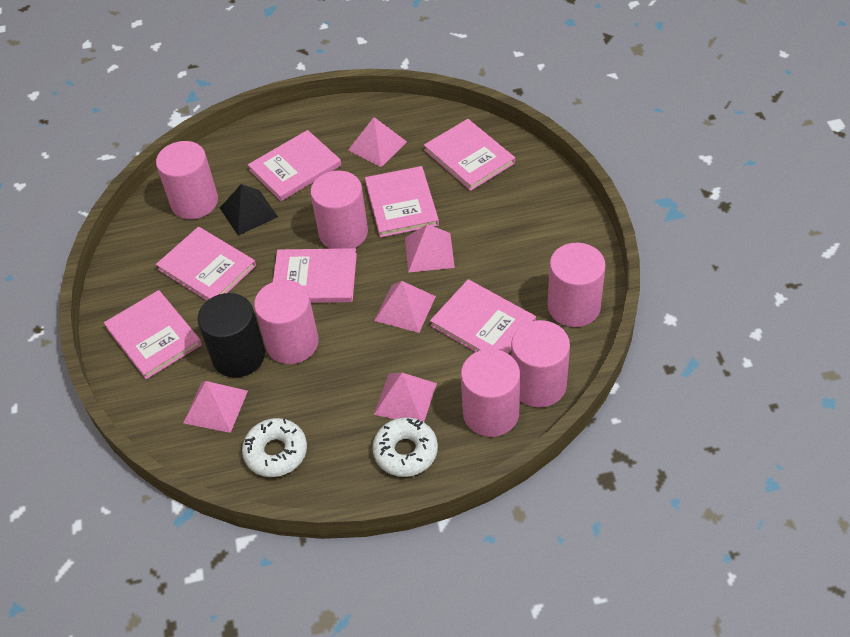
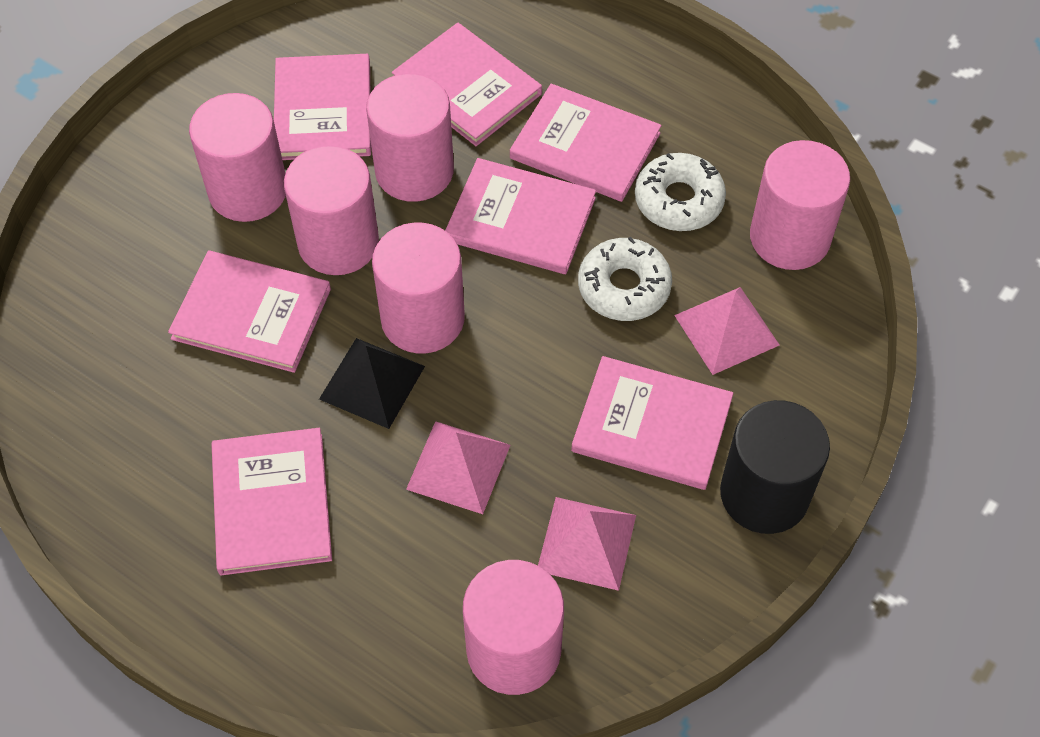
pink pyramid: [183,381,248,433] [348,117,407,167] [374,281,436,333] [374,373,437,422] [405,224,455,273] = 5 -> [406,421,510,514] [538,497,636,591] [674,287,779,375] = 3

